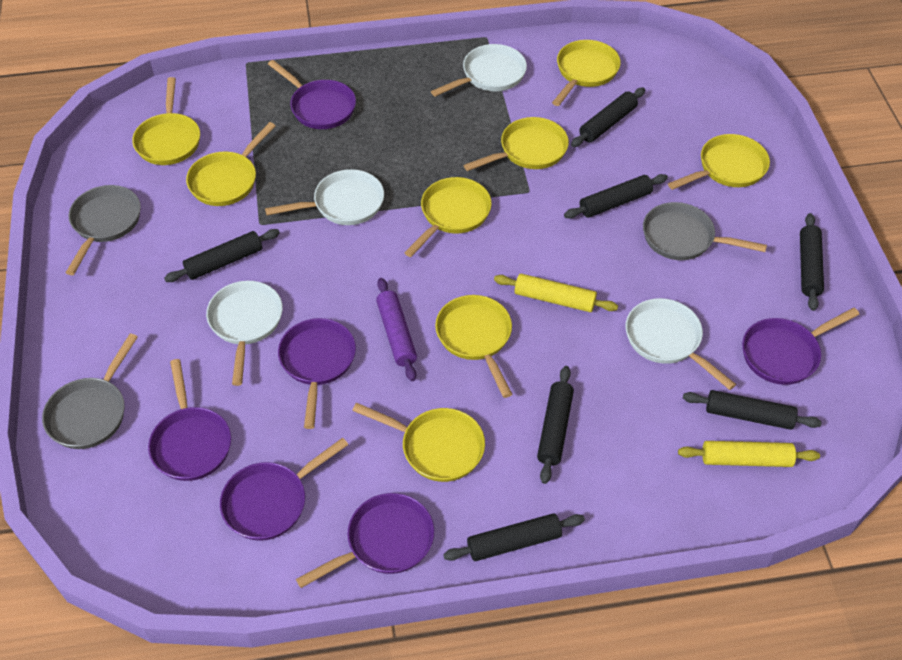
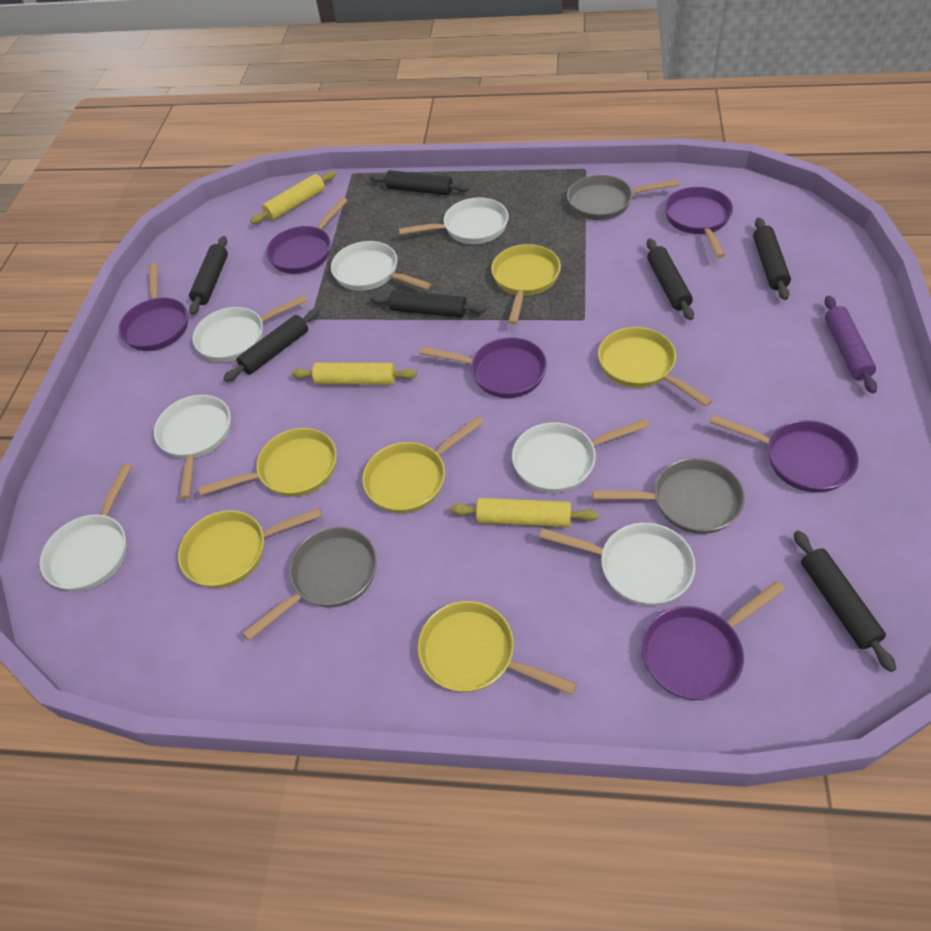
white pan: [206,281,283,386] [265,169,384,225] [431,44,527,97] [625,298,736,390] = 4 -> [40,464,132,591] [154,395,231,499] [193,295,308,362] [331,241,431,291] [398,197,508,244] [512,419,649,493] [539,523,696,606] = 7
yellow pan: [132,77,200,165] [186,122,276,206] [352,403,485,482] [404,177,492,257] [435,295,512,398] [463,117,569,171] [552,40,621,106] [668,134,770,190] = 8 -> [178,508,322,588] [198,428,337,497] [362,416,484,513] [418,601,577,695] [491,244,561,325] [598,327,712,407] = 6
yellow rolling pin: [494,274,618,312] [678,441,820,467] = 2 -> [250,171,336,224] [291,363,417,385] [450,498,599,527] = 3

